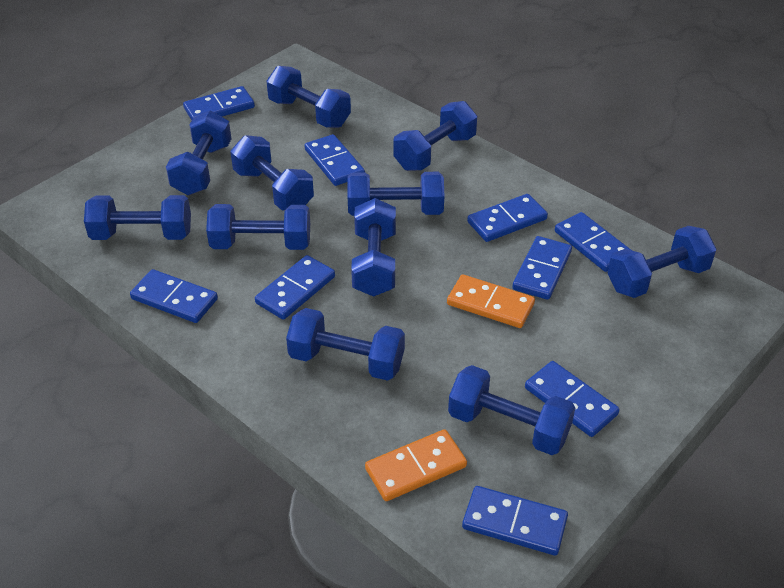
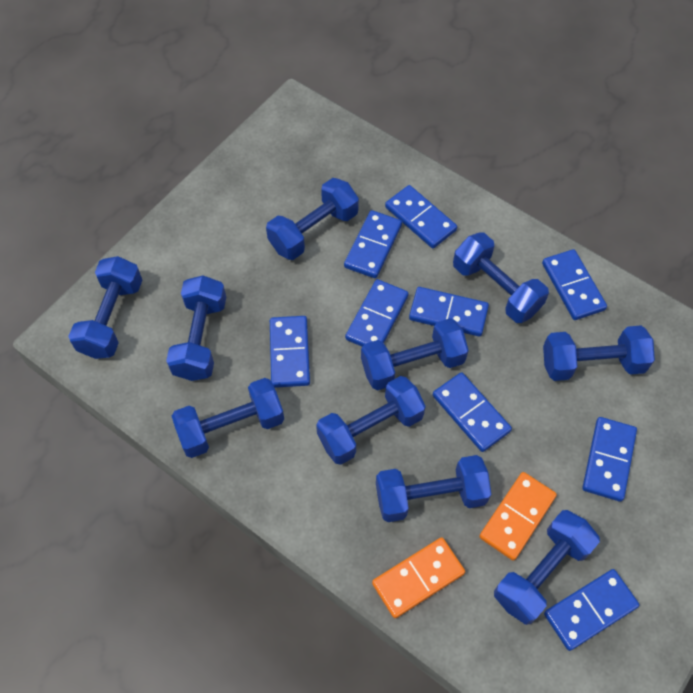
blue dumbbell: [84,195,191,240] [166,111,231,195] [206,204,310,250] [231,135,314,211] [266,66,351,128] [286,308,405,381] [347,172,444,216] [351,198,396,297] [393,101,477,171] [448,365,575,455] [607,226,716,298] = 11 -> [68,256,142,359] [166,276,226,381] [172,378,284,458] [266,178,359,260] [316,376,426,465] [361,318,469,390] [376,455,491,522] [453,233,549,323] [494,510,600,625] [543,326,655,381] = 10

